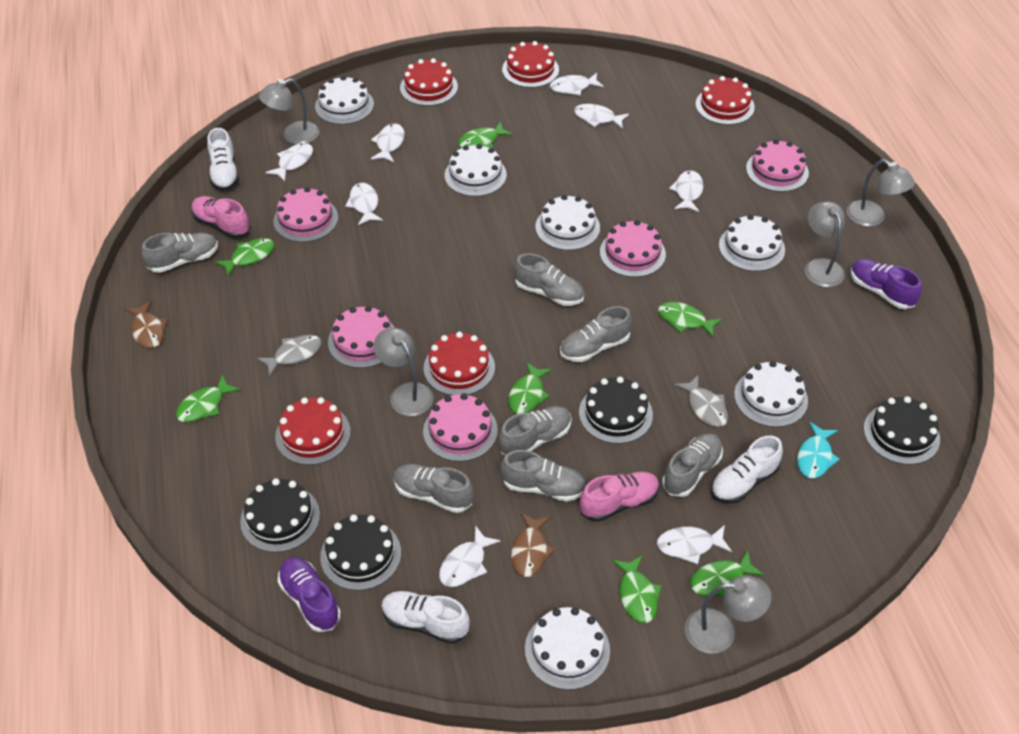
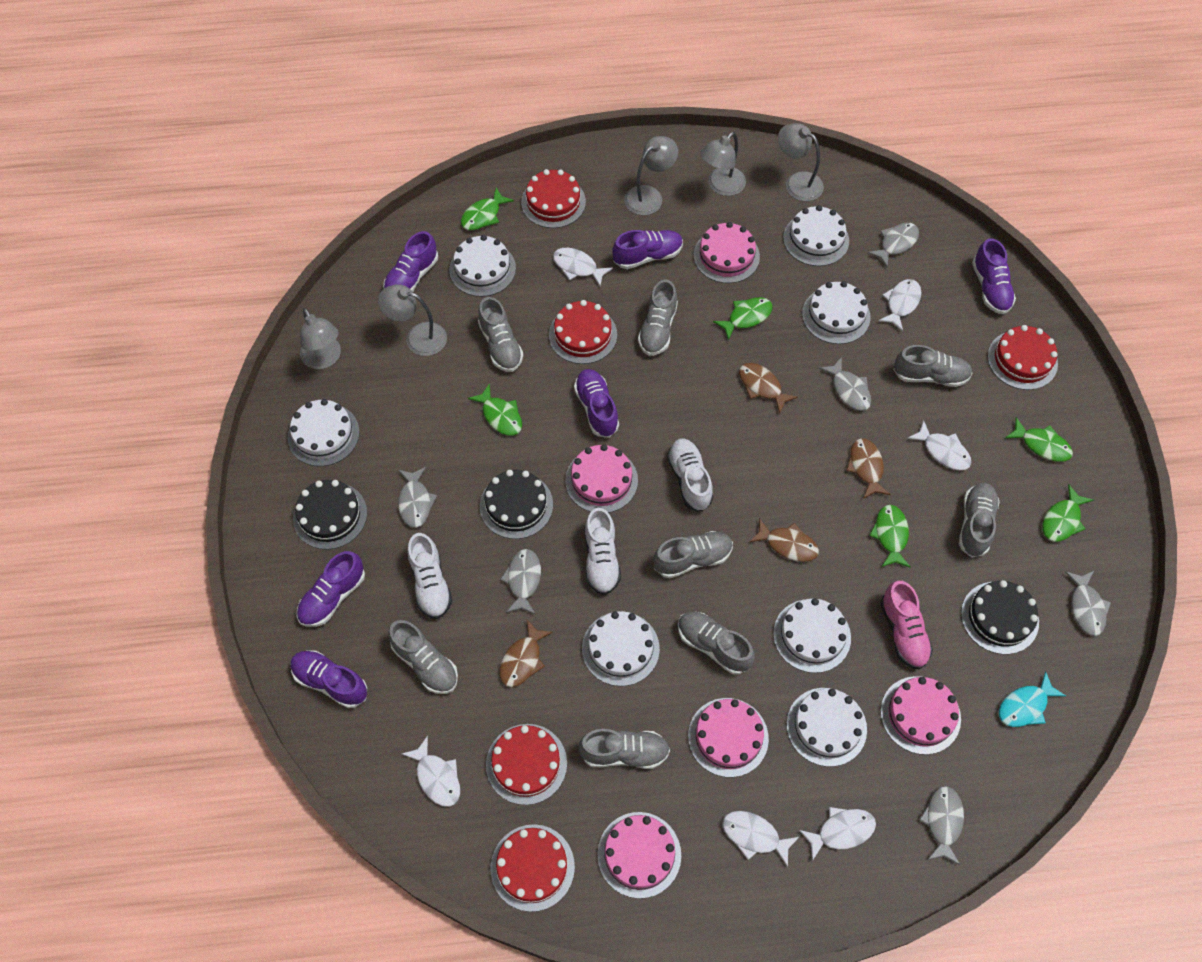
black cake: [240,478,320,552] [320,515,401,591] [579,377,653,444] [864,396,940,465] = 4 -> [293,480,367,550] [480,470,553,539] [961,580,1039,654] = 3
brown fish: [125,301,168,348] [511,513,555,577] = 2 -> [500,620,553,687] [739,363,798,414] [749,518,819,562] [846,438,891,499] = 4
green fish: [176,374,240,422] [215,238,274,277] [458,121,513,148] [508,362,552,414] [612,555,662,623] [658,302,722,337] [690,550,764,596] = 7 -> [461,188,514,230] [468,383,522,436] [713,297,773,341] [869,505,910,567] [1005,417,1073,462] [1042,484,1093,542] = 6
grey fish: [257,335,322,376] [675,375,728,427] = 2 -> [398,467,437,528] [500,549,541,615] [819,357,871,411] [867,223,919,267] [919,786,964,865] [1065,571,1111,636] = 6
grey shoe: [141,233,218,273] [394,464,474,513] [499,406,572,455] [501,450,586,502] [514,253,584,306] [560,306,632,362] [662,434,723,497] = 7 -> [388,620,458,694] [478,297,523,372] [578,729,670,769] [638,280,678,356] [653,531,733,579] [678,612,755,675] [893,345,973,387] [959,483,1000,557] = 8
pink shoe: [191,196,250,238] [580,472,660,522] = 2 -> [880,581,933,669] = 1
purple shoe: [278,557,341,632] [851,259,922,309] = 2 -> [291,650,367,708] [297,551,365,627] [383,231,438,292] [574,369,619,438] [612,230,683,269] [972,238,1016,314] = 6
white cake: [315,76,374,125] [445,144,507,197] [525,607,610,690] [536,195,600,250] [719,214,785,271] [734,361,808,427] = 6 -> [287,399,360,466] [449,235,516,297] [582,611,660,686] [773,598,851,673] [783,205,849,266] [787,688,867,767] [802,281,870,344] = 7
white fish: [266,143,313,181] [345,183,383,225] [371,124,405,162] [439,525,500,587] [550,73,604,95] [574,104,629,129] [657,525,732,564] [669,170,703,212] = 8 -> [402,736,460,807] [553,248,613,286] [722,811,799,867] [799,807,876,861] [878,279,921,331] [907,420,971,470] = 6

